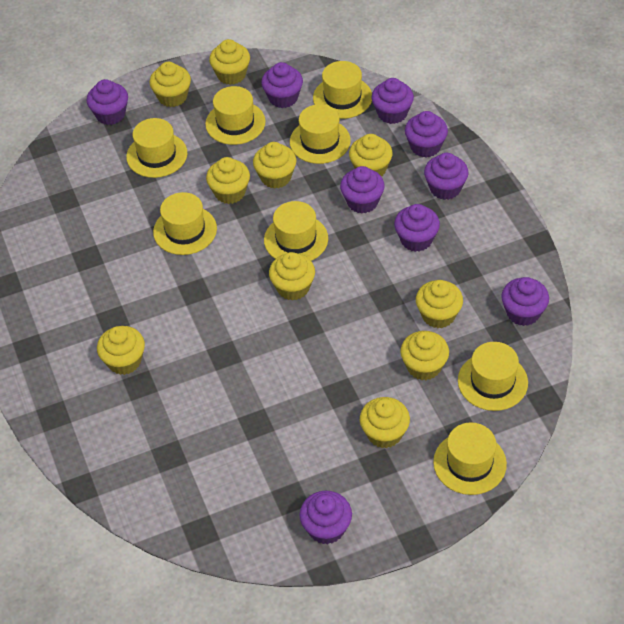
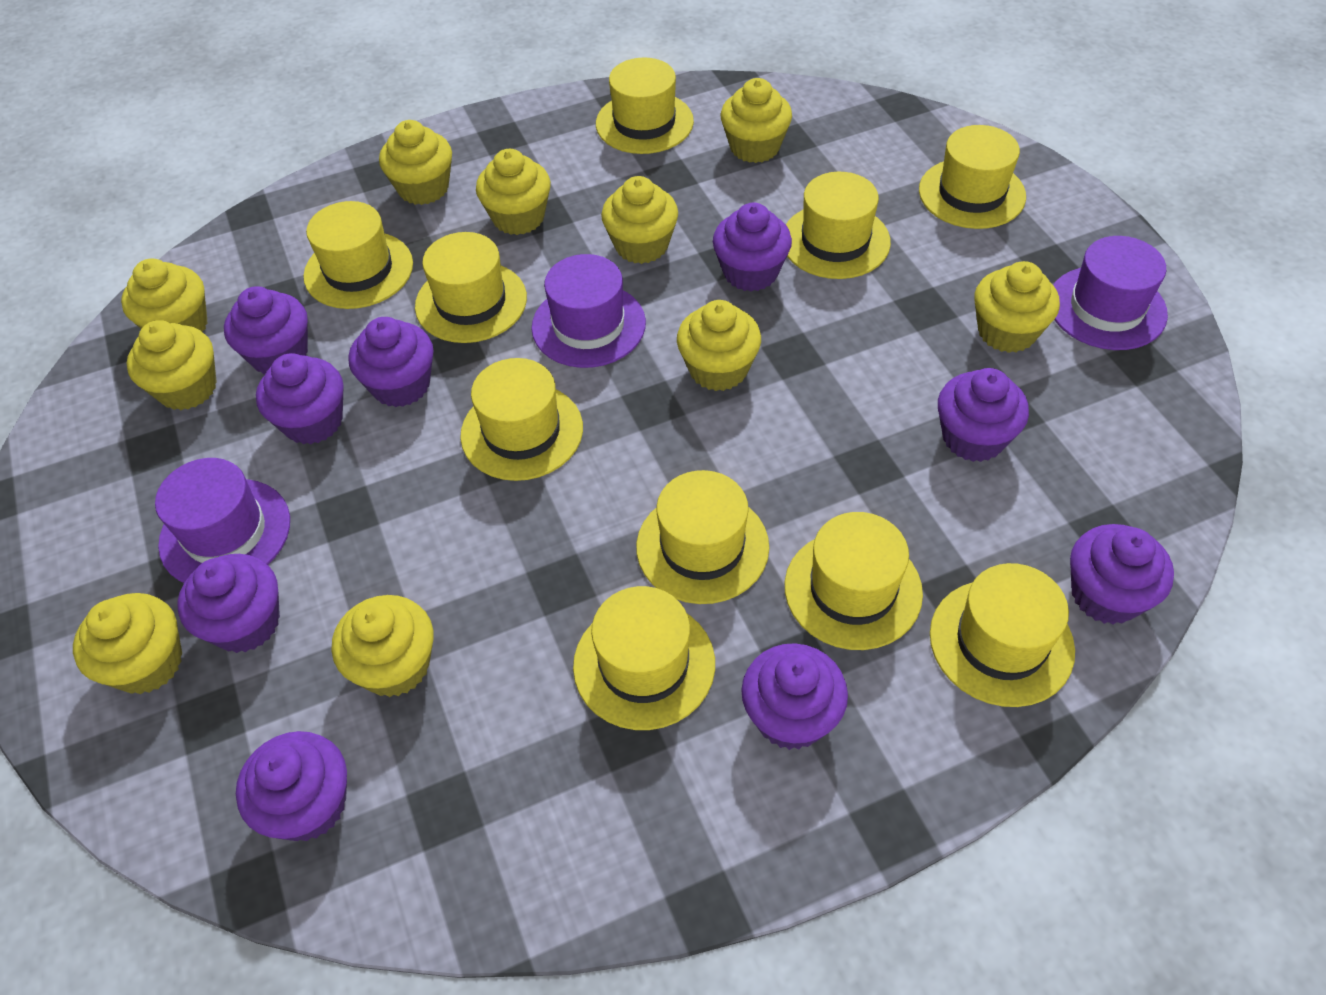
purple hat: none = 0 -> [155,458,290,583] [532,254,646,368] [1053,236,1168,350] = 3
yellow hat: [126,118,187,178] [153,192,217,255] [205,86,266,145] [264,201,328,261] [290,104,351,164] [313,61,372,119] [433,422,507,495] [458,342,528,411] = 8 -> [303,201,413,309] [415,232,527,343] [460,358,583,481] [573,586,715,730] [596,57,694,154] [636,470,769,604] [785,512,923,650] [786,172,891,279] [919,125,1026,229] [930,563,1075,707] = 10

